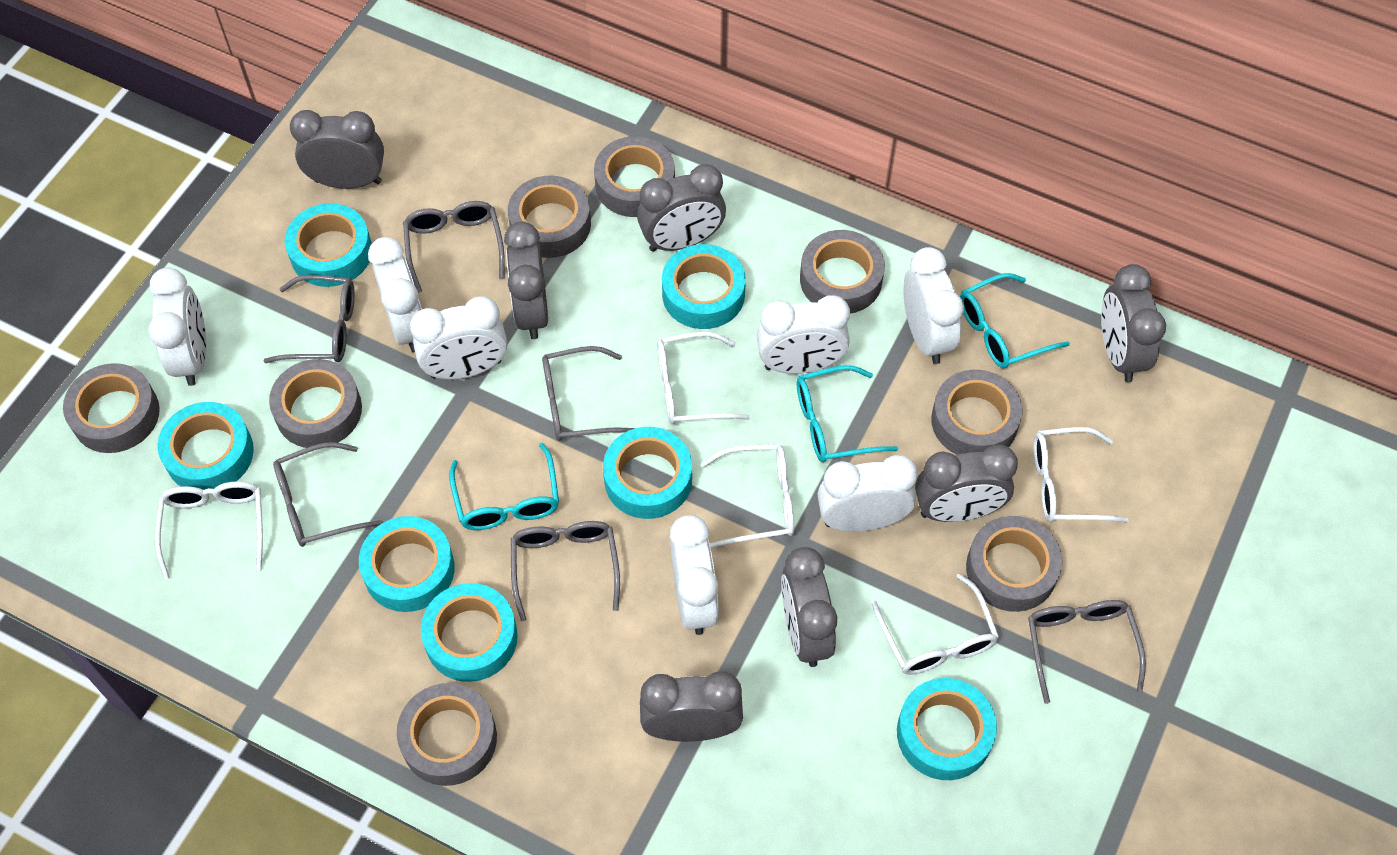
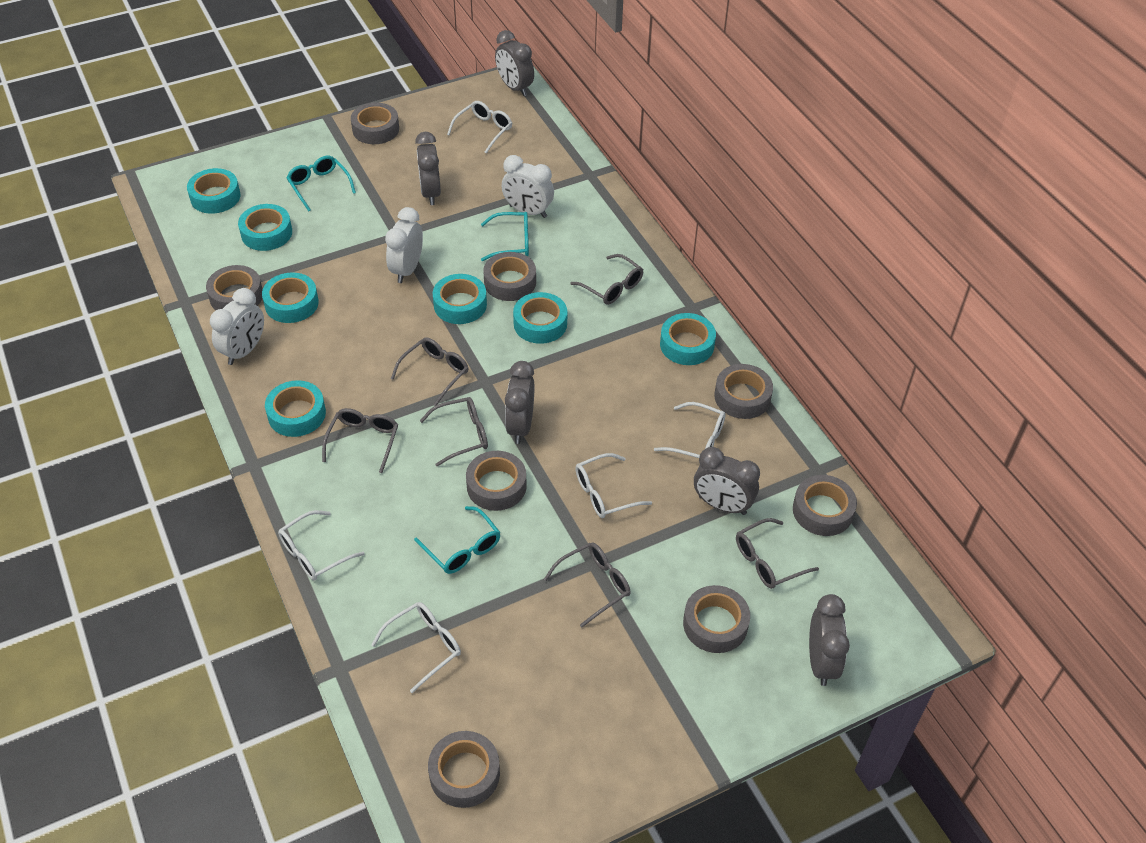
grey clock: [290,110,384,189] [504,222,548,339] [637,164,726,252] [640,671,743,742] [781,547,837,667] [915,445,1018,522] [1101,264,1166,382] = 7 -> [415,132,441,205] [495,30,534,96] [505,361,534,444] [694,447,760,515] [809,594,850,686] = 5
white clock: [148,268,207,386] [368,237,422,352] [410,296,507,379] [670,515,719,635] [757,295,850,374] [818,455,918,532] [903,247,964,364] = 7 -> [210,288,264,365] [385,207,423,283] [502,155,554,218] = 3

